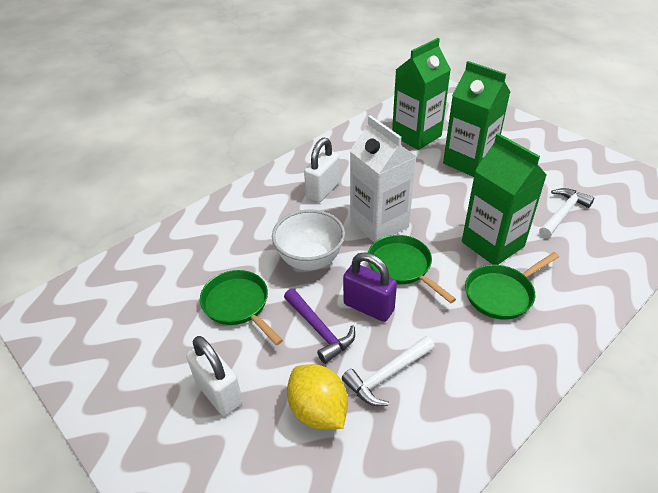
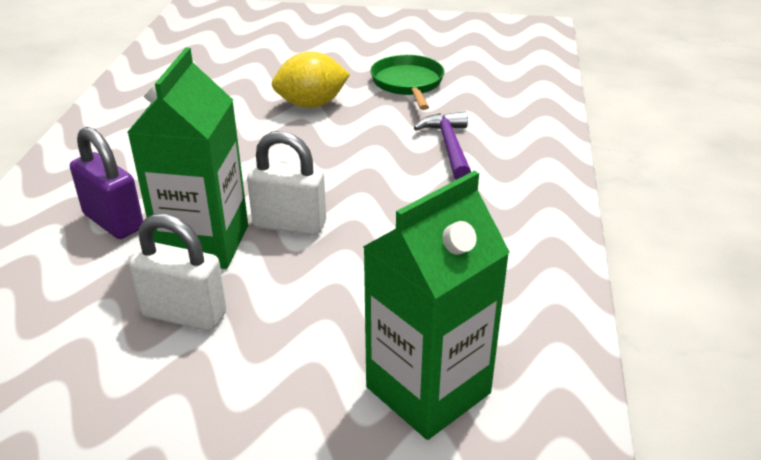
green carton: [392,38,451,150] [443,61,510,177] [462,133,547,265] = 3 -> [127,47,248,269] [363,171,510,440] = 2
green pan: [200,270,283,345] [368,235,456,303] [465,252,559,320] = 3 -> [370,55,445,110] = 1
white bowl: [272,209,345,270] = 1 -> none = 0
white carton: [350,115,417,242] = 1 -> none = 0
white hammer: [342,336,435,406] [539,188,594,238] = 2 -> none = 0

